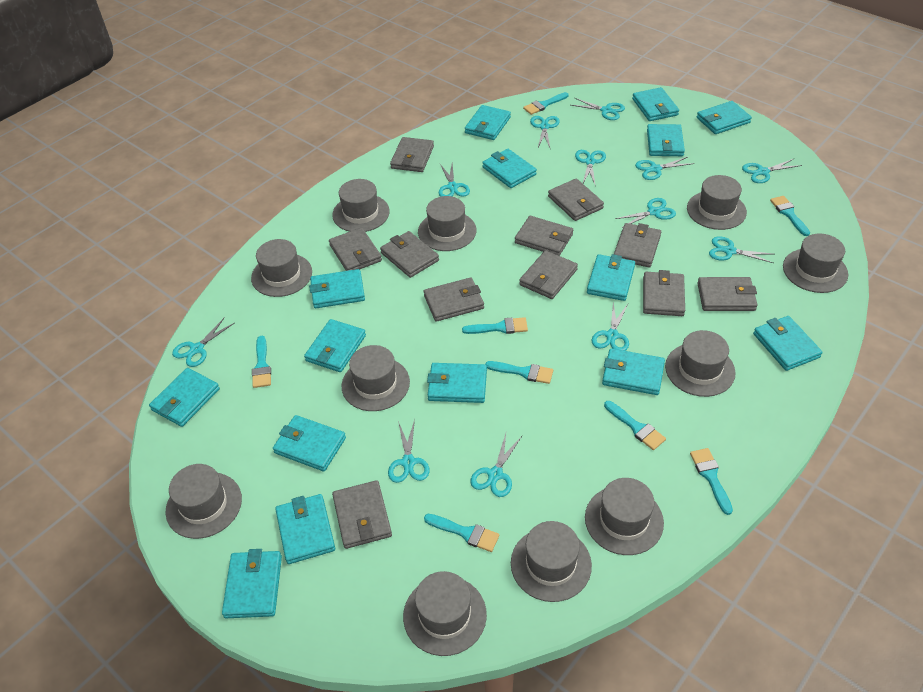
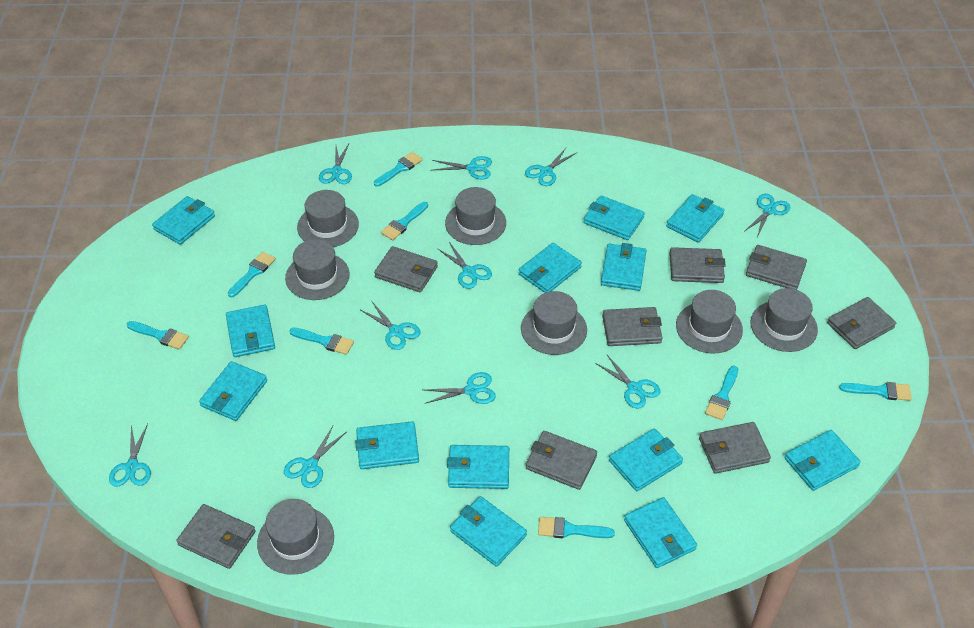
grey hat: [166,464,242,539] [251,239,312,297] [332,179,390,232] [341,345,410,411] [403,571,487,656] [418,196,476,251] [511,521,592,602] [585,478,664,555] [665,330,736,397] [687,175,747,230] [783,233,848,293] = 11 -> [257,499,334,575] [285,239,350,300] [297,190,359,247] [445,187,506,245] [521,291,587,355] [676,290,743,353] [750,288,818,352] = 7
grey wallet: [329,228,382,271] [332,480,392,549] [380,231,439,278] [390,137,434,172] [424,277,484,322] [515,216,573,256] [519,250,578,299] [548,179,604,221] [614,223,661,267] [643,270,685,316] [697,277,757,311] = 11 -> [176,504,256,569] [374,246,438,292] [526,431,597,490] [602,307,663,346] [669,247,726,283] [699,422,771,474] [746,245,807,290] [827,297,896,349] = 8
turquoise scissors: [172,317,234,367] [388,419,430,483] [439,163,470,197] [470,434,522,497] [530,116,560,148] [571,98,625,120] [575,150,606,187] [592,302,629,351] [615,198,676,228] [635,156,695,180] [709,236,773,263] [742,159,802,183] = 12 -> [109,424,151,486] [284,426,346,488] [319,144,352,184] [361,302,420,350] [424,372,496,404] [432,156,492,179] [437,242,492,289] [525,148,576,186] [595,355,660,409] [745,194,790,237] = 10
turquoise wallet: [149,368,220,427] [222,549,282,618] [273,415,346,471] [275,494,335,564] [304,319,366,372] [309,269,365,308] [427,363,487,403] [465,105,511,140] [482,149,537,188] [587,254,635,301] [602,348,665,395] [632,87,679,121] [647,124,685,156] [697,101,752,134] [753,316,823,371] = 15 -> [152,196,215,245] [199,361,267,421] [226,305,275,357] [355,421,419,469] [447,445,509,489] [450,496,527,567] [519,243,582,293] [584,195,645,240] [601,243,646,291] [609,429,683,491] [624,497,697,568] [666,194,724,243] [784,430,861,491] = 13

